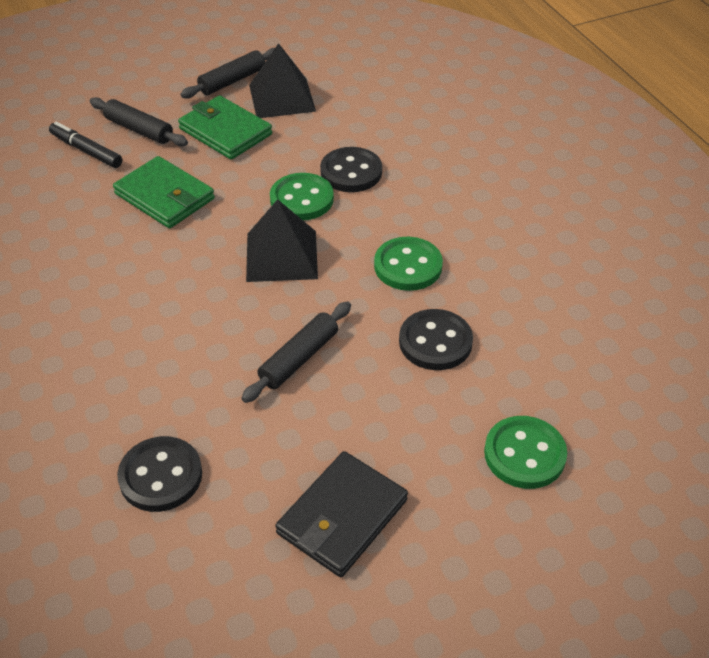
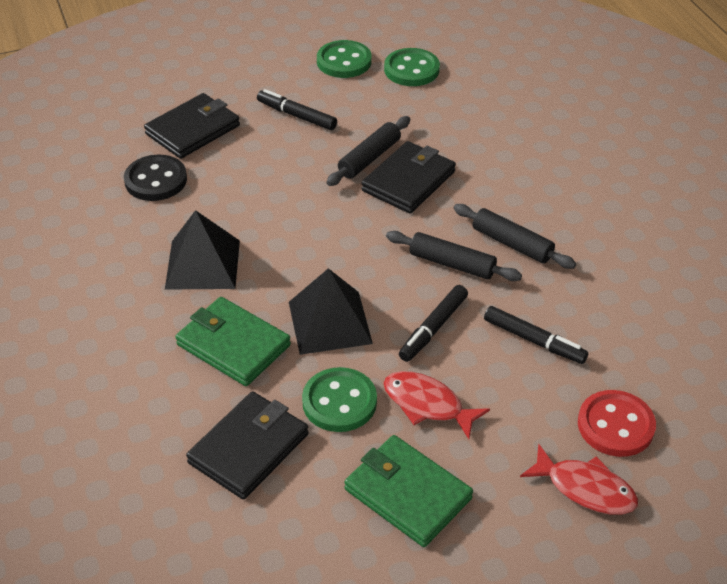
black button: [117,436,202,512] [320,147,382,192] [399,309,473,370] = 3 -> [124,155,187,201] = 1
black marker: [49,122,122,168] = 1 -> [257,89,337,130] [399,285,468,362] [484,306,588,364] = 3
black wallet: [275,451,408,578] = 1 -> [144,93,240,159] [186,392,308,499] [361,141,456,214] = 3
red button: none = 0 -> [578,390,656,457] = 1
red fish: none = 0 -> [383,371,490,439] [520,444,638,515] = 2

